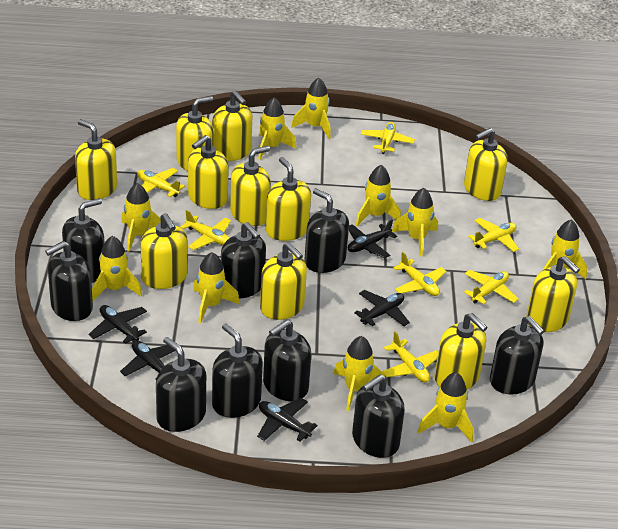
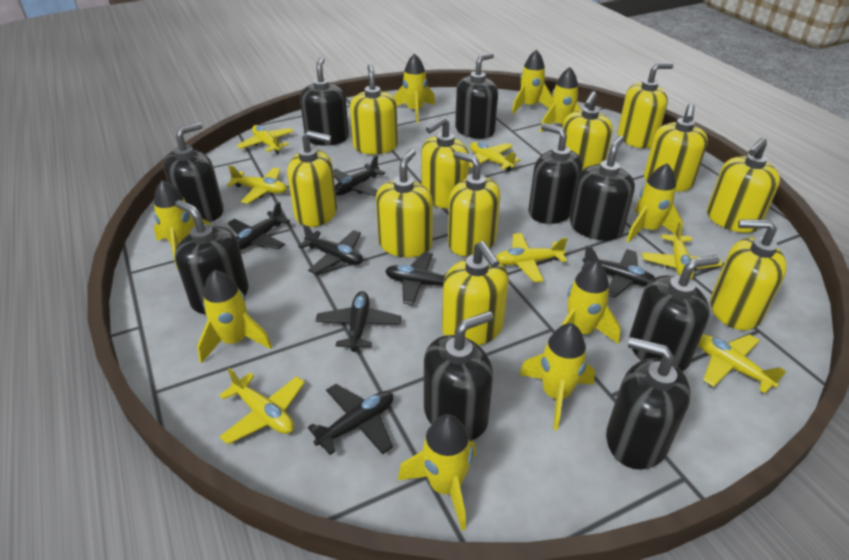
black plane: [89,305,147,344] [120,341,175,380] [257,398,318,442] [348,219,397,259] [354,290,410,326] = 5 -> [228,202,290,250] [298,225,363,274] [308,384,393,455] [316,291,401,352] [333,155,385,196] [385,252,446,305] [581,245,655,298] = 7
yellow rocket: [92,236,142,301] [121,183,161,252] [193,252,240,324] [258,97,296,160] [291,78,331,139] [333,336,385,411] [356,165,401,226] [392,188,438,256] [418,372,474,443] [543,219,587,279] = 10 -> [154,180,211,269] [197,270,272,363] [394,53,435,123] [398,414,476,530] [512,50,552,114] [519,323,595,430] [540,67,581,132] [560,261,621,344] [626,163,683,243] = 9

